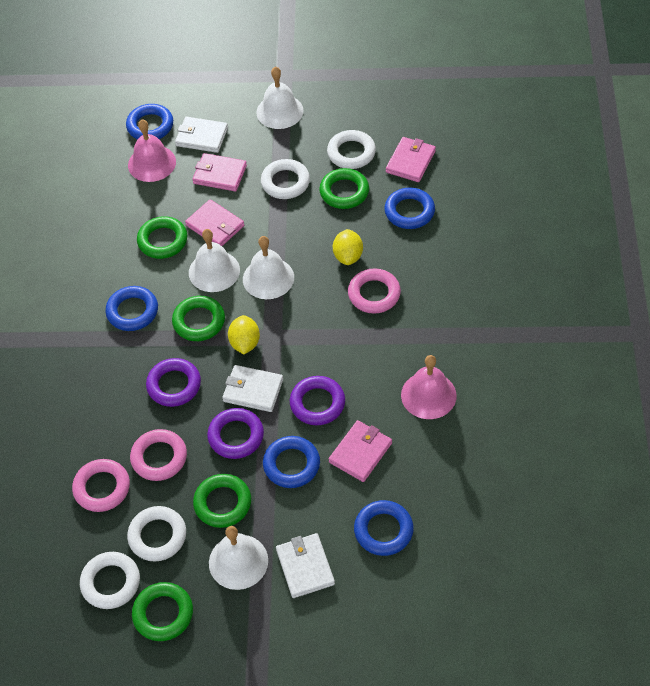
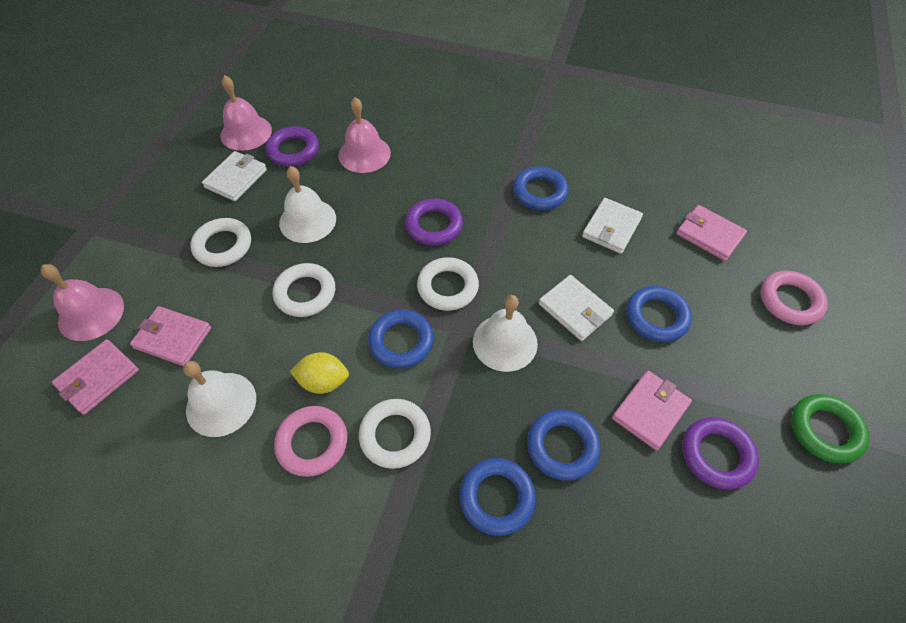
green ring: [132,582,193,641] [137,216,187,259] [172,296,225,341] [193,474,251,528] [319,168,369,209] = 5 -> [791,394,870,463] = 1
pink bell: [128,119,176,182] [401,355,457,419] = 2 -> [40,264,124,341] [220,75,272,151] [338,97,391,173] = 3
pink ring: [72,459,130,512] [130,429,187,481] [348,268,401,314] = 3 -> [274,406,347,477] [761,271,828,325] = 2
white bell: [189,229,240,292] [209,526,268,590] [243,236,294,299] [256,66,304,129] = 4 -> [183,361,256,437] [279,166,336,243] [473,295,538,372] = 3
yellow lemon: [228,315,260,354] [333,229,363,265] = 2 -> [290,352,349,394] = 1

